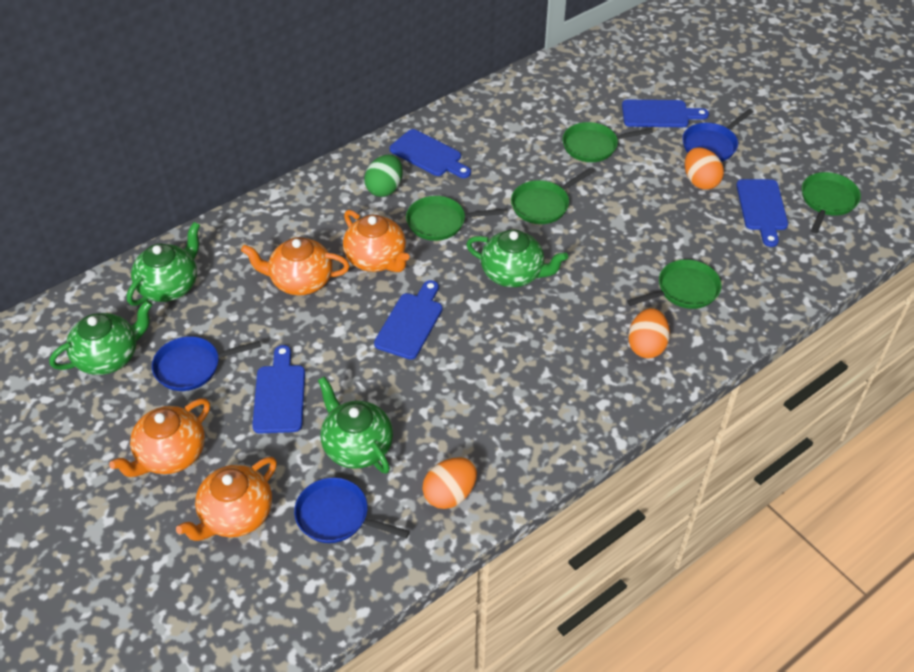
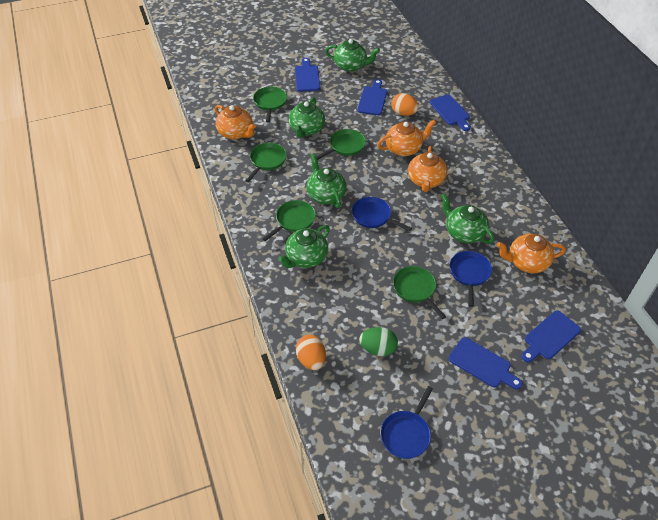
green teapot: [49,300,153,375] [127,222,200,306] [318,376,393,474] [466,229,568,287] = 4 -> [278,225,330,268] [289,97,325,138] [307,153,347,208] [325,39,380,72] [441,193,494,244] = 5
orange egg: [422,457,477,509] [628,308,670,358] [685,148,724,190] = 3 -> [296,335,326,370] [391,93,419,116] = 2

